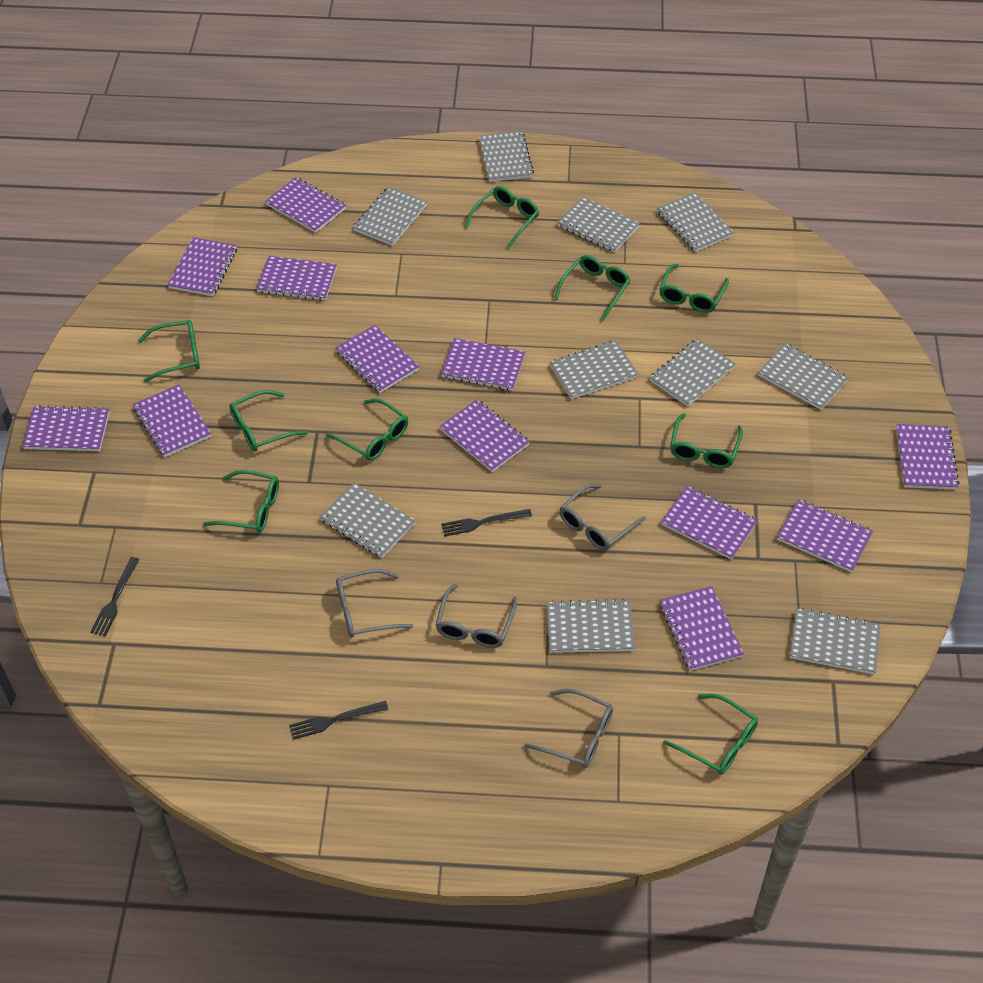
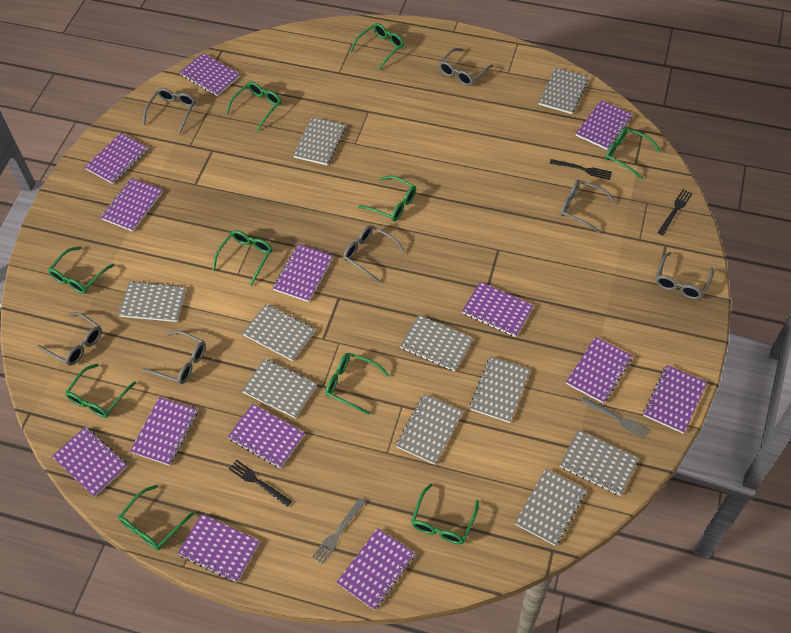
green glasses: [138,320,200,382] [203,470,279,532] [229,390,308,452] [326,398,408,461] [465,186,539,248] [554,255,631,320] [660,264,729,313] [663,694,758,775] [670,413,743,468] = 9 -> [48,246,114,294] [65,363,136,418] [118,485,194,550] [212,230,272,286] [226,82,281,131] [325,352,390,415] [350,23,404,70] [358,175,416,221] [411,484,479,544] [605,127,661,179] = 10
grey fork: none = 0 -> [312,498,366,564] [581,397,650,439] = 2
grey glasses: [336,569,413,638] [436,584,517,648] [524,689,613,768] [560,484,646,551] = 4 -> [38,312,102,366] [143,88,196,134] [143,330,206,384] [343,225,406,283] [439,48,494,86] [560,180,616,233] [656,252,714,300] = 7
purple notebook: [23,405,109,451] [132,385,211,457] [168,237,237,296] [256,256,337,301] [265,177,346,233] [336,325,420,393] [439,399,530,472] [441,338,525,391] [659,586,744,671] [661,486,758,560] [777,499,873,572] [896,424,959,490] = 12 -> [52,427,128,497] [85,133,148,184] [101,178,163,232] [130,397,198,466] [177,514,260,583] [179,53,240,96] [227,404,305,468] [273,244,333,302] [336,528,415,610] [462,282,534,337] [566,337,632,403] [576,100,633,150] [643,365,707,434] = 13

